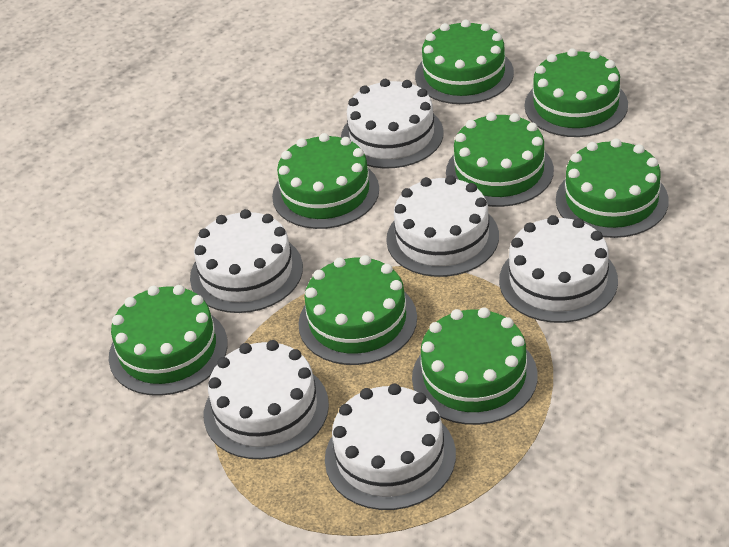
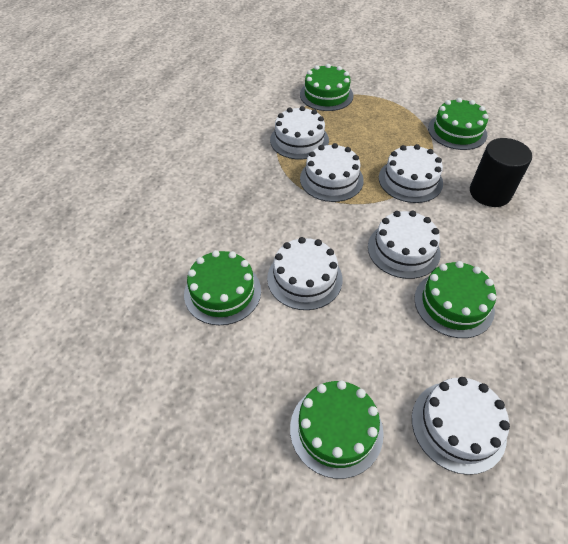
black cylinder: none = 0 -> [470,138,532,207] = 1
green cake: [109,285,228,396] [272,133,379,229] [298,255,417,365] [412,307,538,425] [415,20,514,104] [446,112,554,207] [525,48,628,137] [556,138,669,238] = 8 -> [184,250,261,325] [290,380,384,479] [300,64,353,111] [414,261,496,338] [428,98,489,150] = 5

